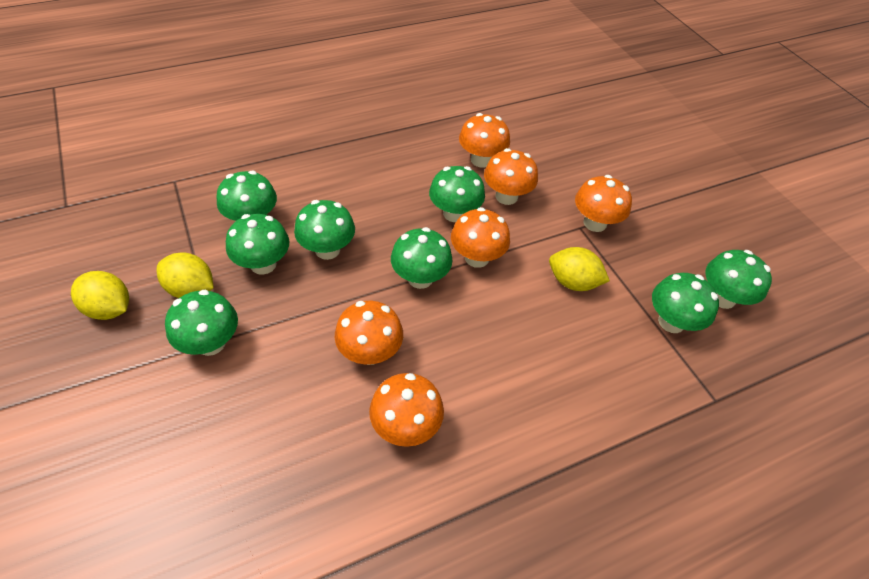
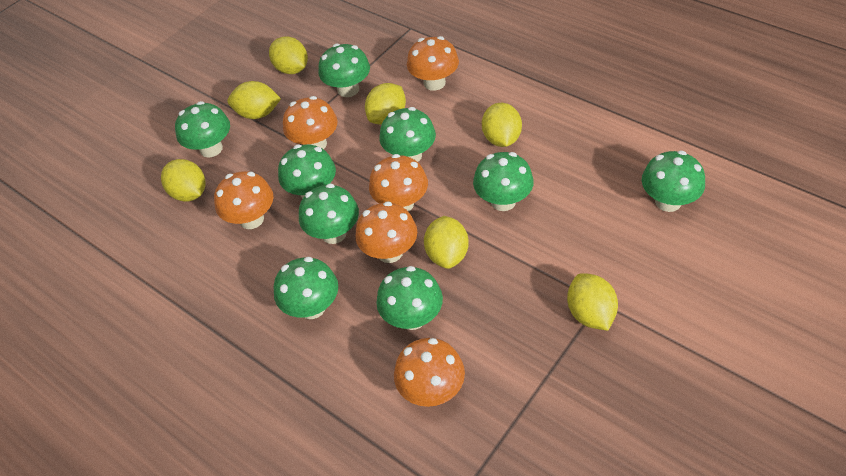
green mushroom: [165,290,238,356] [216,171,277,221] [226,214,289,275] [294,200,355,260] [391,227,452,289] [429,166,485,222] [652,273,719,333] [705,250,772,309] = 8 -> [175,101,230,158] [274,257,338,319] [278,144,336,199] [299,184,359,244] [318,43,370,97] [376,266,443,330] [379,107,436,162] [473,152,534,211] [642,151,705,212] = 9
yellow lemon: [71,271,129,320] [157,252,214,298] [549,247,610,291] = 3 -> [161,159,206,202] [227,81,281,119] [269,36,308,74] [365,83,406,125] [424,216,469,269] [482,103,522,147] [567,273,618,331] = 7

